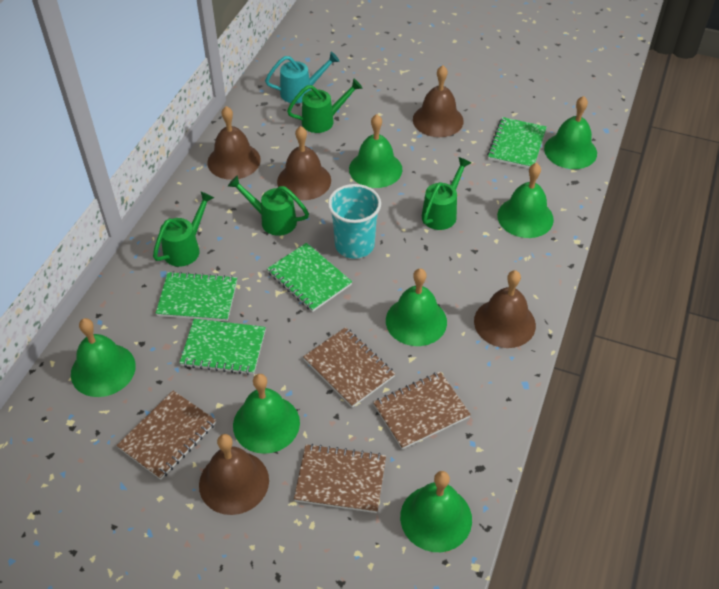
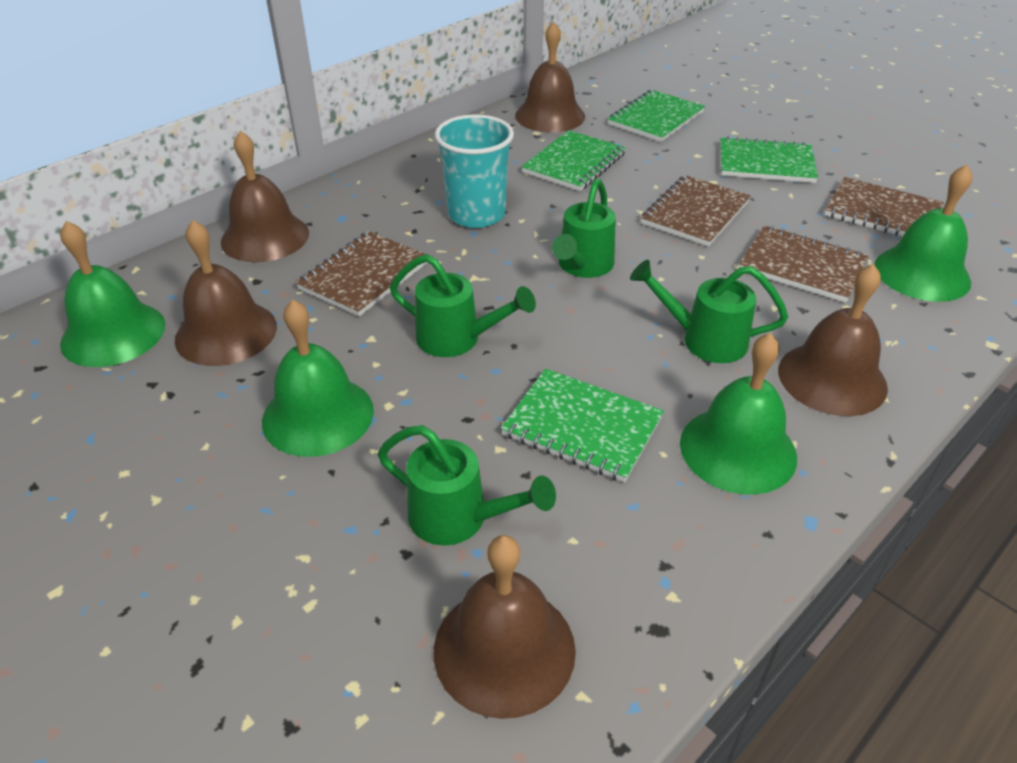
green bell: [71,318,136,397] [233,374,300,454] [349,114,402,188] [386,268,447,346] [400,471,472,552] [497,163,554,238] [544,96,597,169] = 7 -> [60,221,165,367] [262,299,374,457] [680,333,797,495] [874,165,972,302] = 4
turquoise watering can: [265,52,340,103] = 1 -> none = 0

